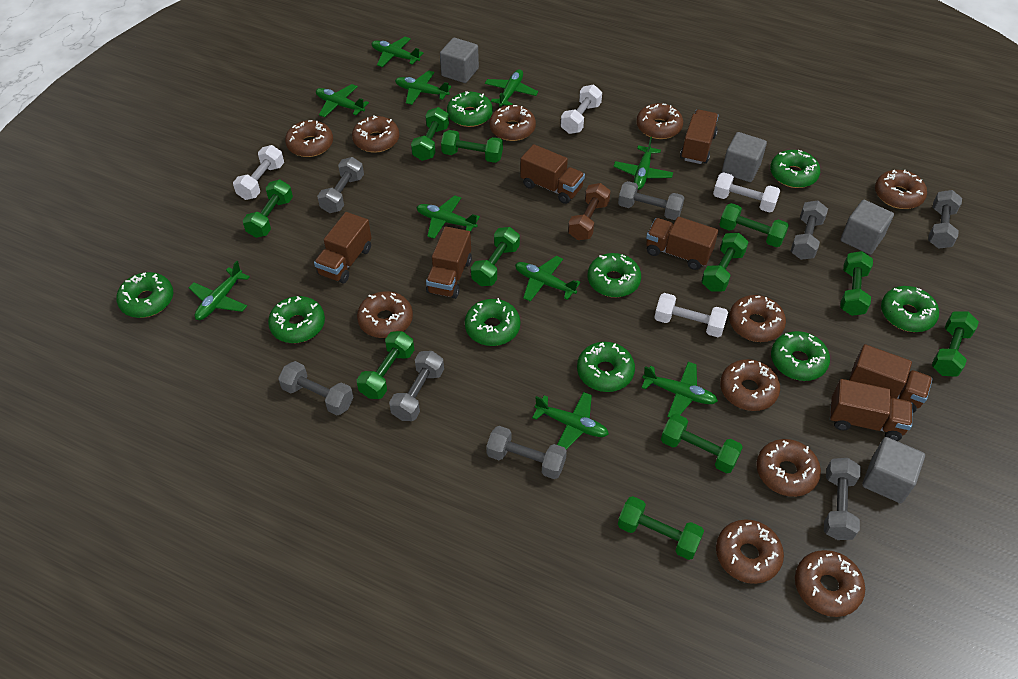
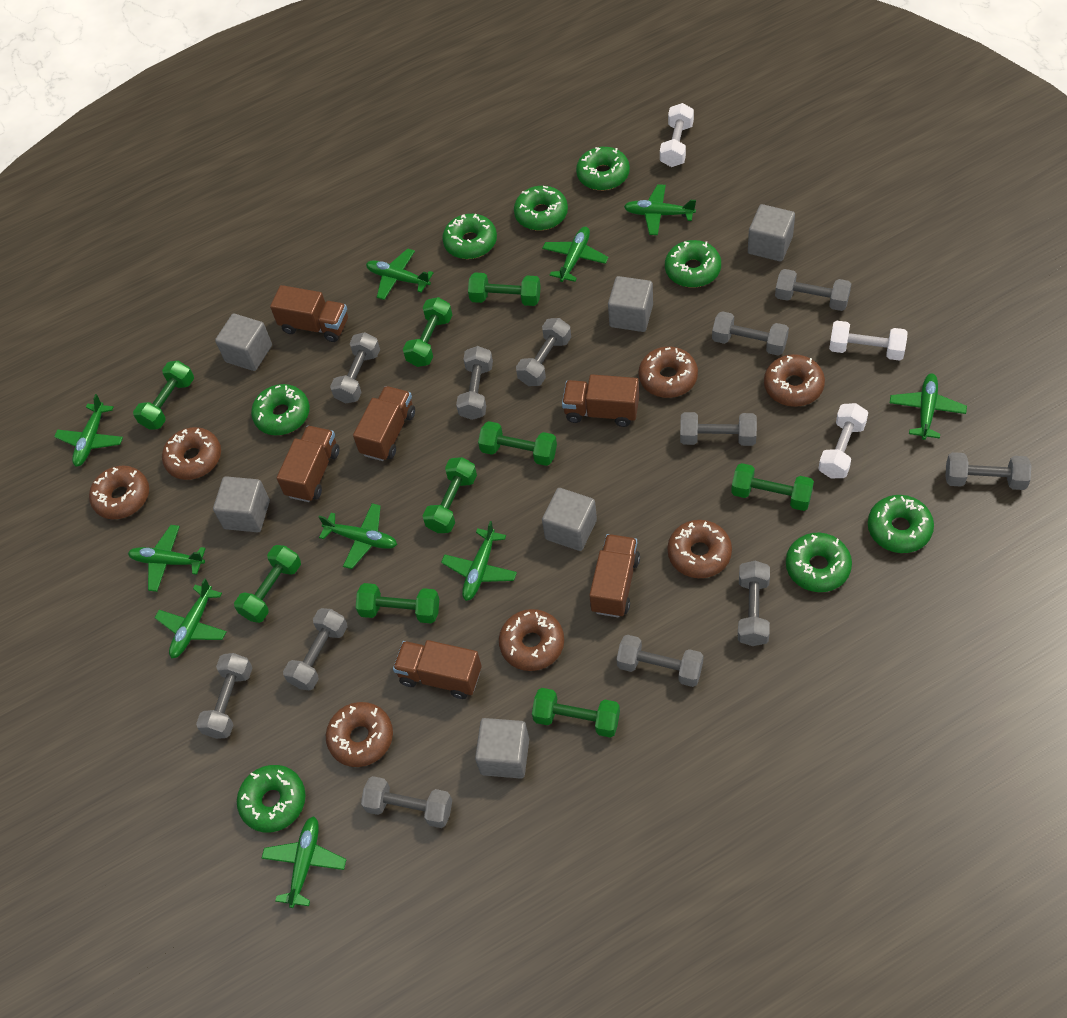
brown donut: [285,120,333,157] [352,116,399,153] [357,291,413,338] [489,105,536,141] [636,103,683,139] [716,520,784,584] [720,359,780,411] [729,295,786,342] [756,439,821,497] [795,550,865,617] [875,169,927,209] = 11 -> [89,466,149,519] [162,427,221,480] [326,702,393,767] [499,609,564,671] [639,346,698,398] [667,520,732,578] [764,354,825,407] = 7
brown dumbbell: [568,183,611,240] = 1 -> none = 0
brown truck: [314,212,371,283] [426,226,472,299] [520,144,585,204] [646,217,718,270] [680,109,719,164] [830,379,912,441] [849,344,933,413] = 7 -> [270,285,348,342] [276,426,340,502] [353,386,415,461] [393,640,482,699] [562,374,639,427] [589,534,640,617] = 6
green donut: [116,272,173,318] [268,296,325,343] [447,91,493,127] [465,298,520,346] [577,342,635,392] [587,253,641,297] [770,150,820,188] [771,331,830,381] [881,286,939,332] = 9 -> [237,765,306,832] [251,384,310,435] [442,214,497,259] [514,186,568,230] [576,147,630,190] [665,240,721,288] [786,533,852,592] [868,495,934,553] = 8
green dumbbell: [243,180,293,238] [357,331,414,399] [411,107,449,161] [441,130,503,163] [471,227,520,286] [618,496,704,560] [661,414,743,473] [701,233,748,291] [719,203,789,247] [840,251,873,316] [932,311,979,377] = 11 -> [133,361,194,430] [234,545,301,623] [356,583,439,624] [403,297,452,367] [423,457,477,533] [468,272,541,306] [478,421,557,466] [532,688,620,738] [731,463,814,511] = 9
grey cube: [440,38,479,83] [722,132,767,182] [840,200,894,255] [862,437,925,503] = 4 -> [213,476,270,532] [215,314,272,371] [475,718,529,779] [542,488,597,551] [608,276,653,332] [748,204,795,261] = 6
grey dumbbell: [278,361,354,415] [317,157,364,213] [389,351,444,421] [486,426,567,479] [618,181,685,220] [791,201,828,260] [824,458,861,540] [928,190,962,249] = 8 -> [196,653,252,739] [283,608,347,691] [330,332,380,403] [361,776,452,828] [456,346,493,420] [516,318,571,386] [616,635,703,687] [680,412,757,446] [712,311,789,356] [738,561,770,646] [775,269,851,311] [945,452,1031,490] = 12
white dumbbell: [233,145,284,200] [561,85,602,134] [654,293,728,337] [713,172,780,212] = 4 -> [660,103,694,167] [818,403,868,478] [829,321,908,361] = 3

